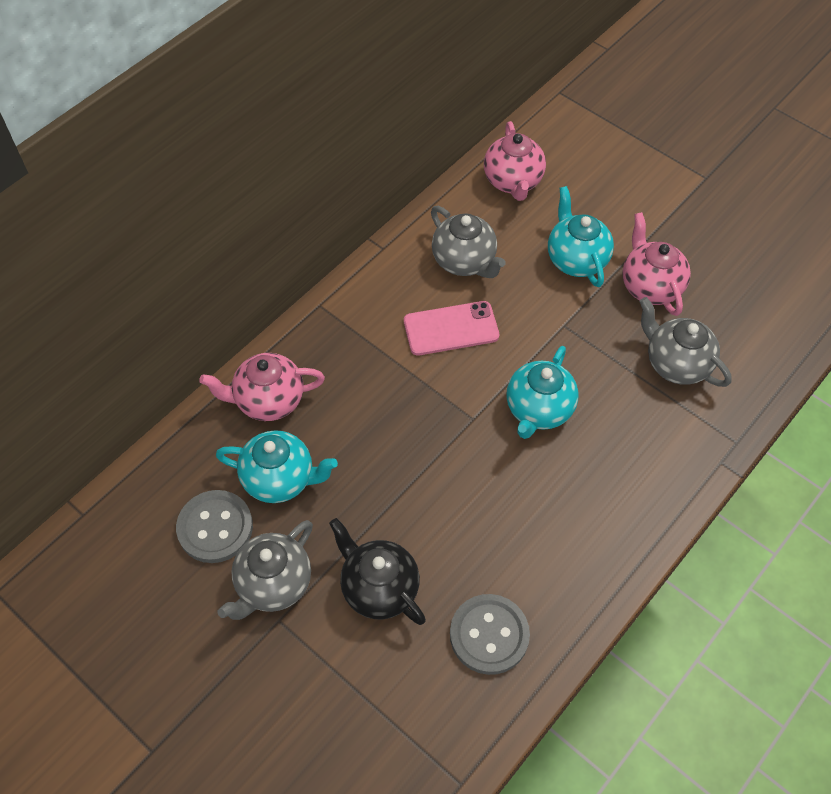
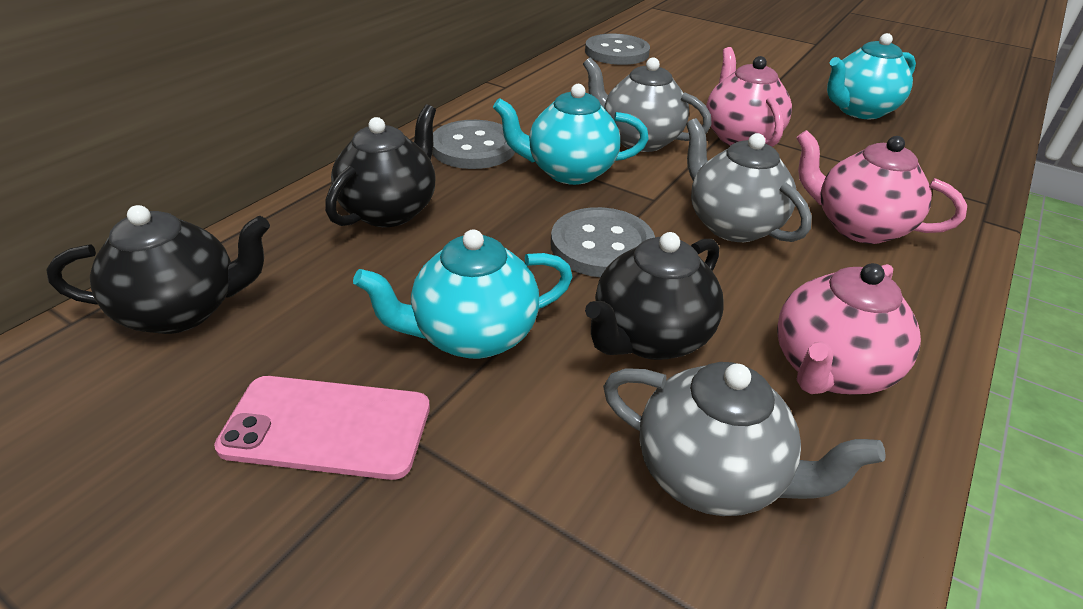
black teapot: [329,518,426,625] = 1 -> [46,205,270,334] [325,104,436,227] [585,232,723,360] = 3
grey button: [176,490,253,563] [450,594,530,675] = 2 -> [433,120,515,169] [551,207,655,277] [585,34,650,65] = 3

